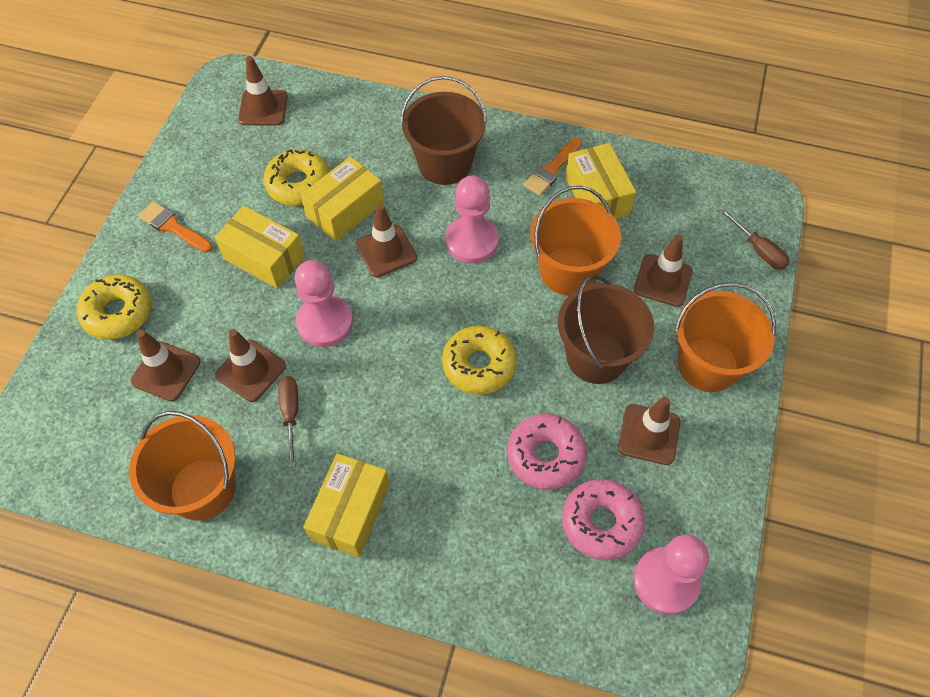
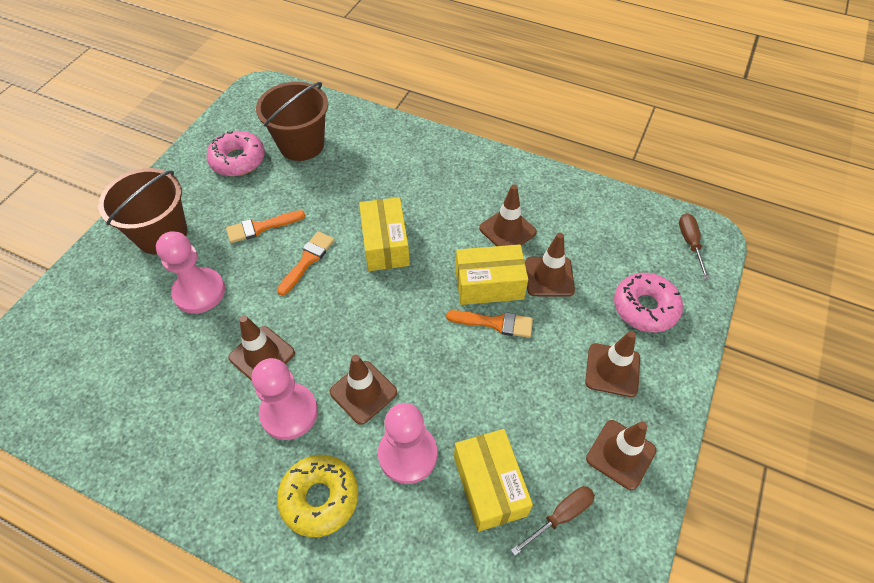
orange brush: [138,201,213,253] [523,138,582,196] = 2 -> [226,210,305,243] [277,231,334,296] [446,310,533,338] = 3
orange bucket: [129,411,236,521] [530,186,621,296] [675,282,776,392] = 3 -> none = 0
yellow box: [215,206,305,289] [301,156,384,242] [303,453,390,558] [565,143,636,219] = 4 -> [359,197,410,271] [454,429,533,532] [455,244,528,305] = 3
yellow donut: [77,274,152,340] [263,149,330,206] [442,325,517,395] = 3 -> [277,455,358,537] = 1

